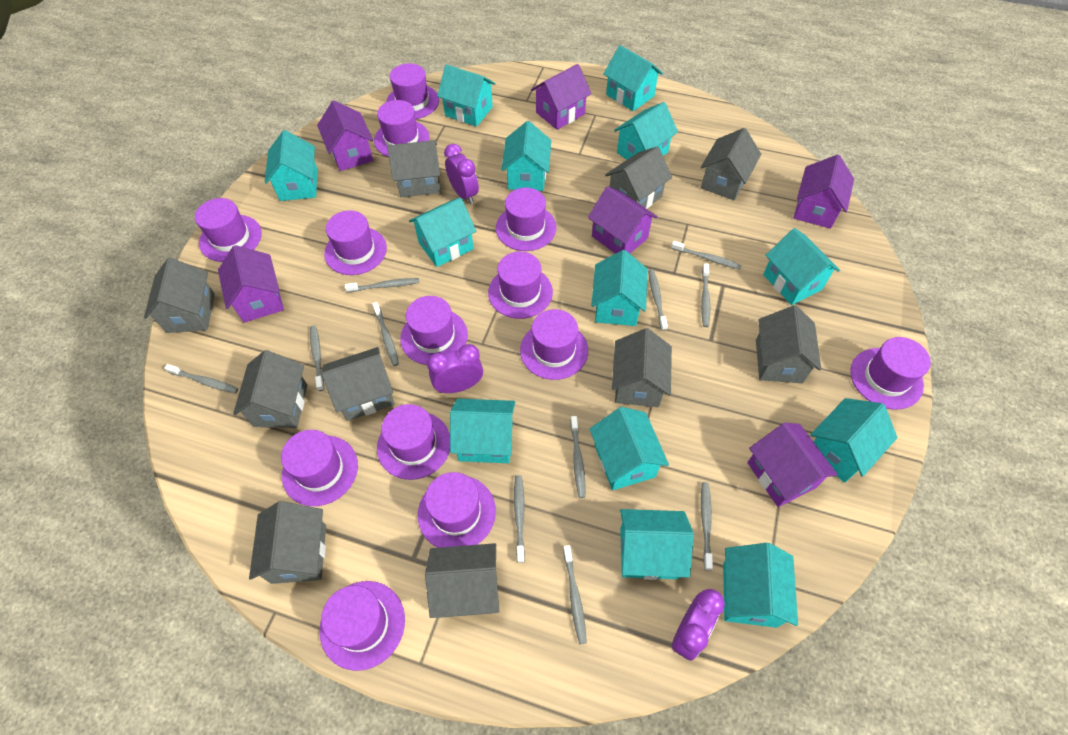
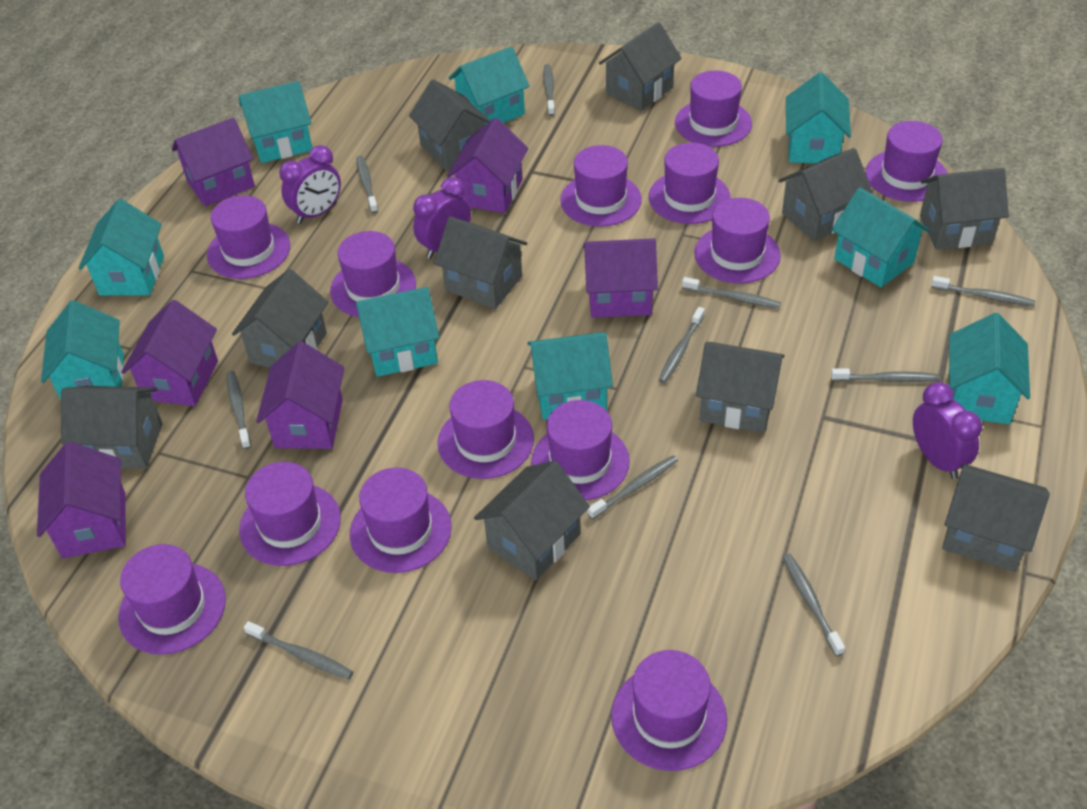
grey toothbrush: [165,364,238,394] [310,325,324,391] [345,278,419,292] [372,302,399,366] [514,475,525,563] [563,545,587,644] [571,416,585,498] [648,269,668,331] [671,241,741,270] [701,263,710,327] [701,482,713,571] = 11 -> [227,371,251,449] [244,621,353,680] [356,155,378,213] [543,64,555,116] [588,455,678,520] [658,307,705,383] [682,277,781,308] [783,554,845,656] [831,368,940,382] [931,276,1035,307] = 10
turquoise house: [265,130,318,201] [409,198,476,267] [437,65,495,127] [450,399,515,463] [501,121,551,191] [590,407,669,490] [591,250,648,326] [603,45,663,111] [614,102,678,160] [620,509,694,580] [723,543,798,628] [763,228,840,305] [811,398,897,483] = 13 -> [41,300,124,400] [78,199,164,296] [239,81,312,163] [356,287,439,377] [449,46,529,125] [527,332,613,420] [786,72,851,164] [832,187,930,287] [948,313,1030,424] = 9

